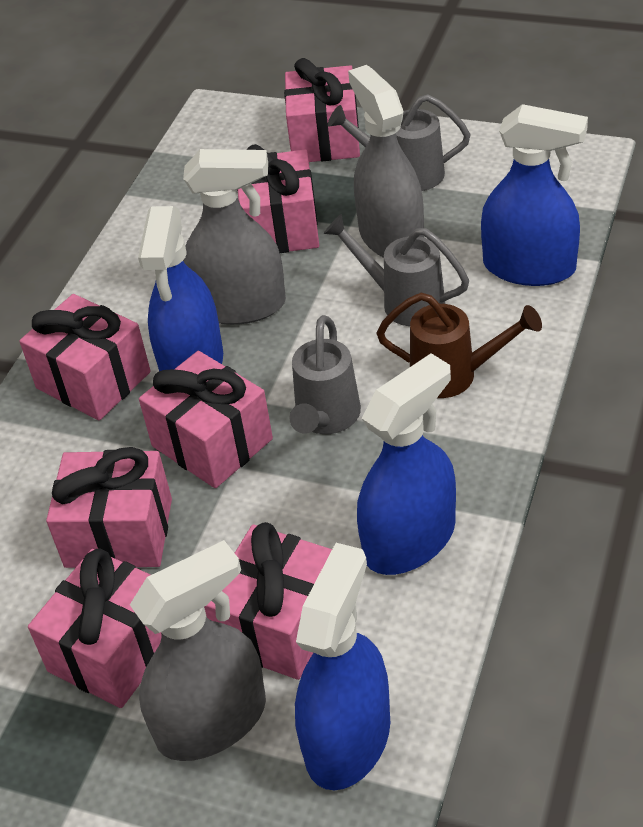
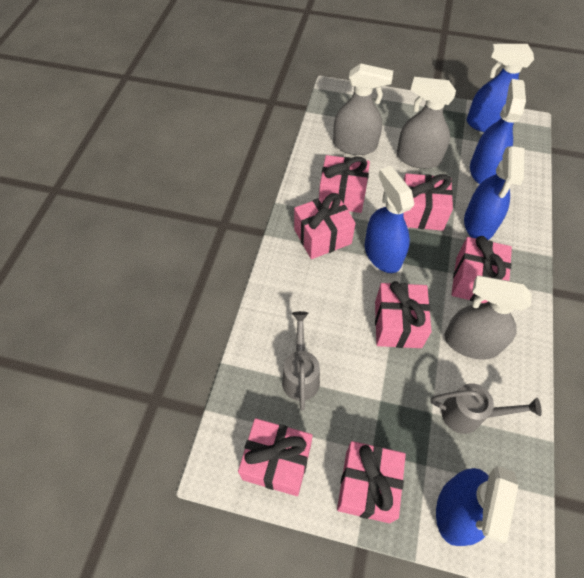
blue spray bottle: [138,206,223,371] [295,543,391,790] [357,353,456,575] [481,104,588,286] = 4 -> [365,166,414,273] [436,466,518,546] [464,146,524,240] [467,44,534,132] [470,79,526,184] = 5
brown watering can: [376,293,542,398] = 1 -> none = 0
grey watering can: [289,315,361,434] [324,214,469,326] [328,94,470,191] = 3 -> [282,311,320,410] [430,383,542,434] = 2

